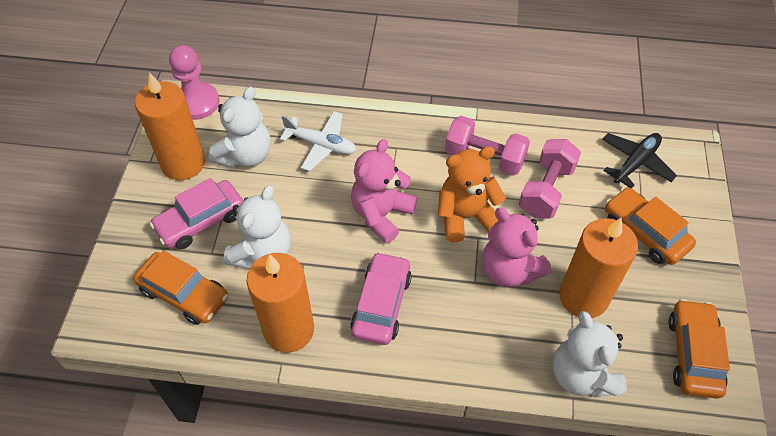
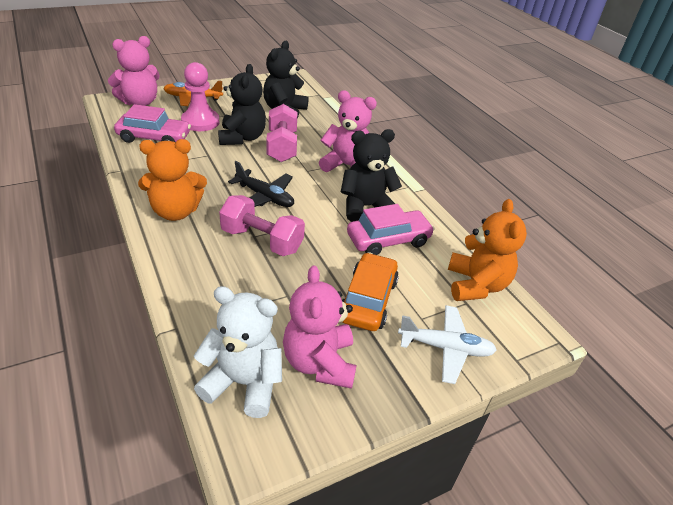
black teddy bear: none = 0 -> [218,64,266,145] [263,41,309,118] [341,129,402,222] = 3
orange candle: [135,72,205,180] [246,253,314,353] [559,218,638,318] = 3 -> none = 0
orange car: [133,251,228,325] [605,187,696,265] [668,299,730,399] = 3 -> [342,252,399,331] = 1
orange plane: none = 0 -> [163,81,223,106] = 1
orange teddy bear: [438,146,506,242] = 1 -> [138,139,207,221] [448,199,527,301] = 2
pink teddy bear: [351,139,417,243] [482,208,551,287] = 2 -> [108,36,160,106] [283,265,357,389] [319,90,377,172] = 3
white teddy bear: [209,87,271,169] [223,186,291,269] [553,311,627,397] = 3 -> [194,286,282,418] = 1

